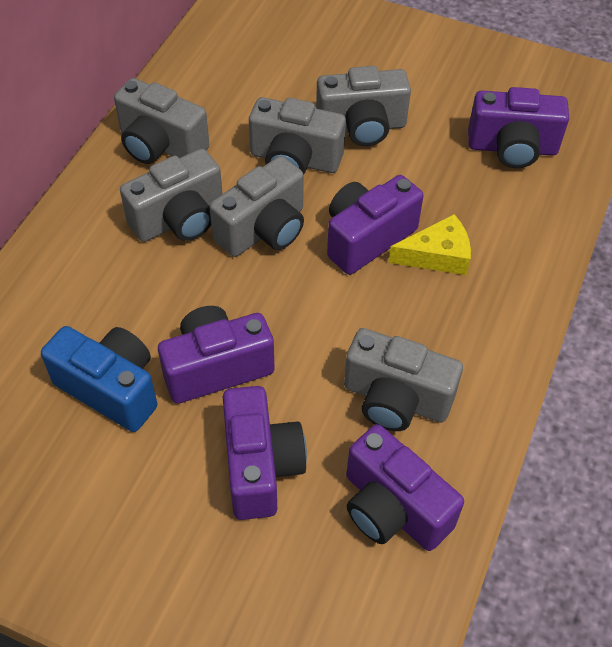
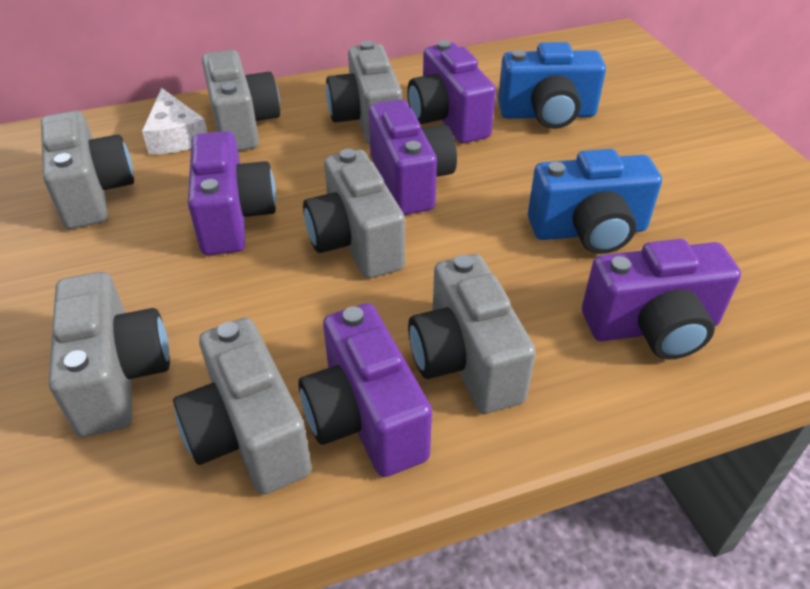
blue camera: [41,326,157,432] = 1 -> [498,42,606,129] [528,149,662,254] = 2
grey camera: [114,78,209,164] [120,149,223,242] [209,156,304,257] [249,97,346,174] [316,66,411,146] [344,328,463,431] = 6 -> [41,110,134,229] [49,272,170,437] [173,318,312,495] [202,50,280,151] [303,149,405,278] [326,41,402,145] [408,254,536,413] = 7
white cheese: none = 0 -> [142,88,207,155] = 1
yellow cheese: [388,214,471,275] = 1 -> none = 0

